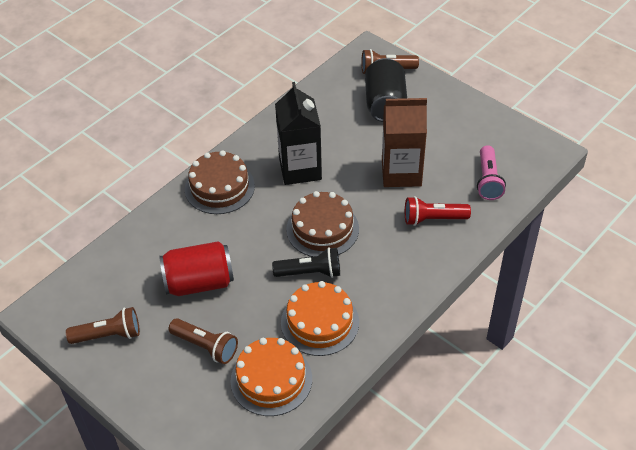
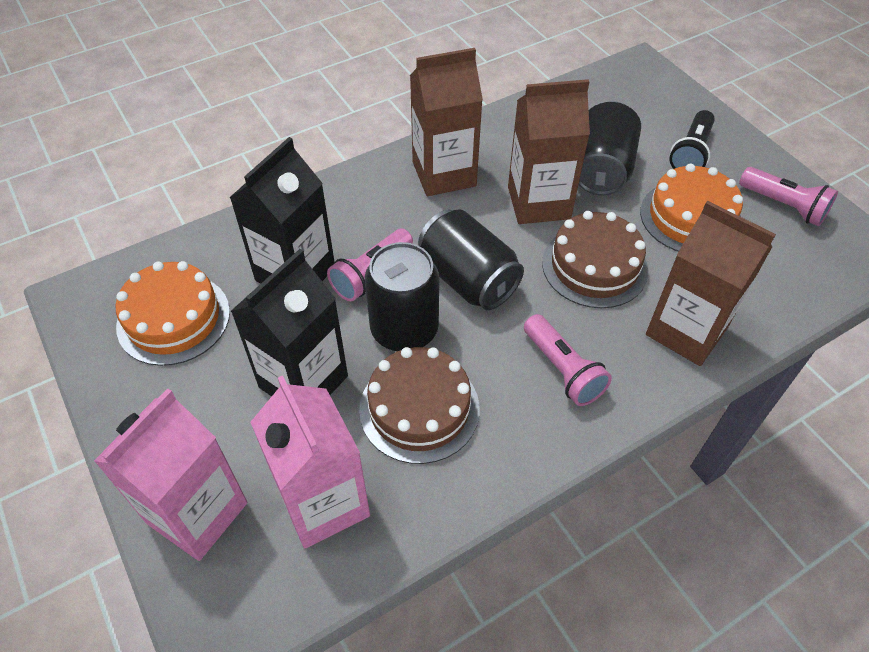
black can: [365,58,407,122] = 1 -> [365,242,439,351] [418,209,524,310] [579,101,641,196] = 3
black carton: [275,82,322,185] = 1 -> [229,137,335,284] [231,249,348,397] = 2
brown carton: [382,98,427,187] = 1 -> [410,48,483,196] [508,79,590,224] [646,201,776,366] = 3
brown flashlight: [66,307,140,344] [169,318,238,364] [361,49,419,74] = 3 -> none = 0
pink carton: none = 0 -> [94,388,247,561] [250,376,370,548] = 2
pink flashlight: [477,145,506,200] = 1 -> [327,229,413,301] [524,314,612,406] [739,167,838,226] = 3
red can: [159,241,234,296] = 1 -> none = 0
red flashlight: [405,196,471,226] = 1 -> none = 0

